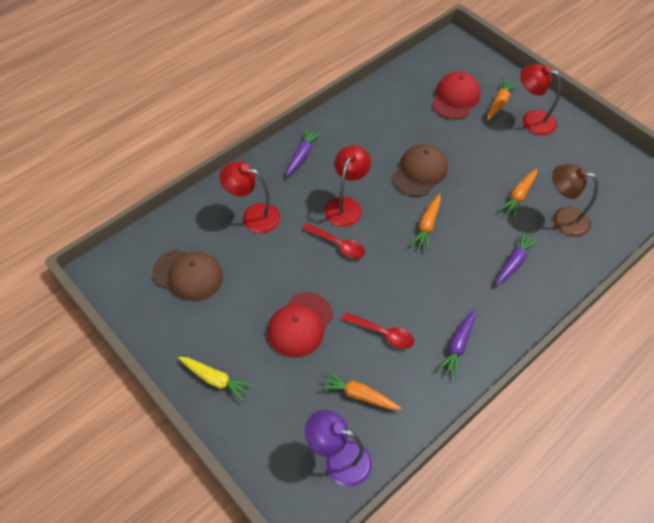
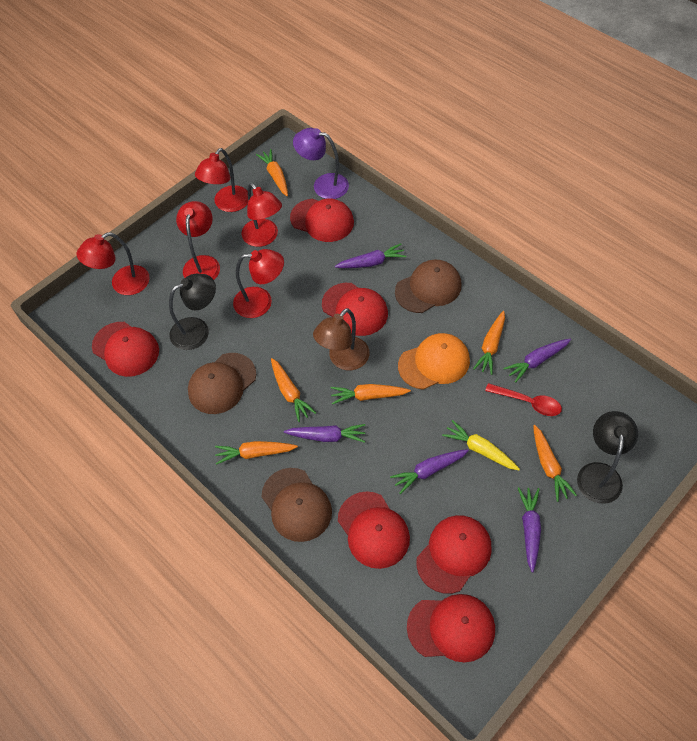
black lamp: none = 0 -> [169,274,216,350] [577,411,638,504] = 2
brown cap: [152,249,223,301] [392,144,448,197] = 2 -> [188,353,256,414] [261,468,332,542] [395,260,461,313] = 3
orange cap: none = 0 -> [398,333,470,390] = 1
orange carrot: [319,370,401,410] [411,194,441,251] [488,77,519,120] [499,168,537,218] = 4 -> [215,441,298,465] [256,149,288,196] [271,358,316,422] [331,384,411,404] [473,311,505,375] [533,425,577,502] = 6
purple carrot: [286,127,322,177] [437,309,475,378] [496,231,539,286] = 3 -> [284,424,365,443] [335,243,406,268] [390,449,469,494] [503,339,571,383] [518,487,541,572] = 5
red cap: [268,292,333,358] [432,71,481,119] = 2 -> [92,322,159,377] [290,198,354,242] [322,283,388,336] [338,491,410,569] [407,594,495,663] [416,515,492,594] = 6
red lamp: [219,161,281,233] [324,145,371,227] [520,64,561,135] = 3 -> [76,232,150,295] [176,201,220,280] [195,148,248,212] [233,249,284,318] [241,183,282,247] = 5
red spoon: [302,223,365,258] [342,312,414,349] = 2 -> [485,383,562,416] = 1

